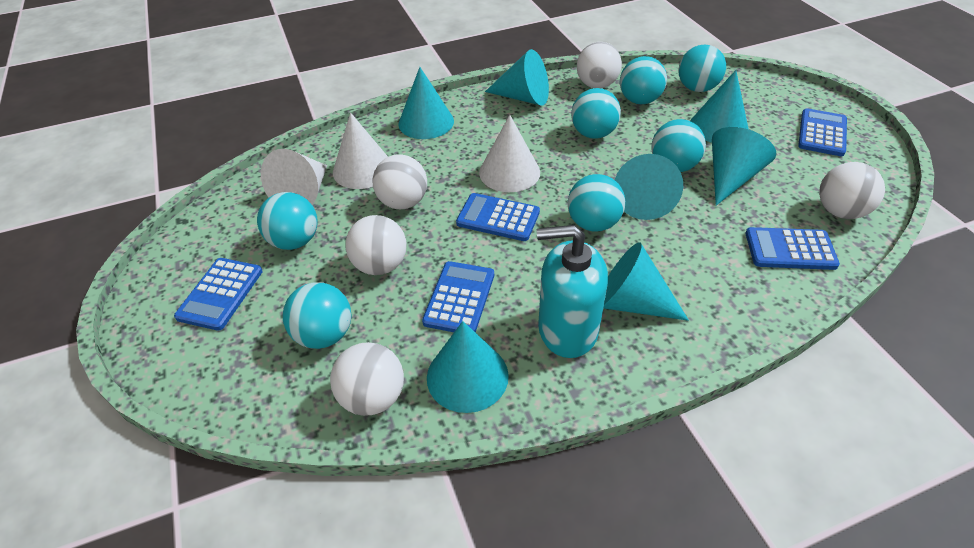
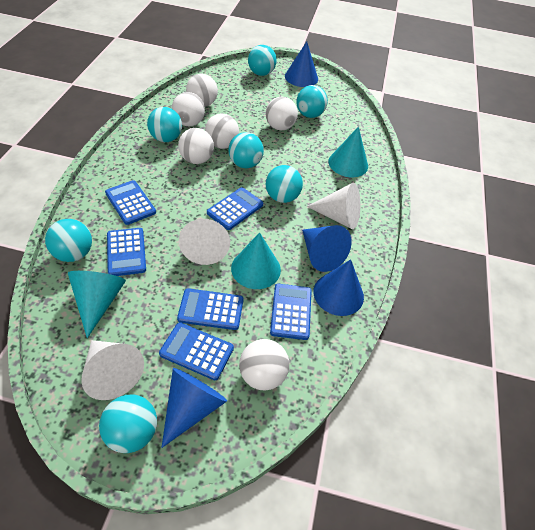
blue calculator: [174,258,263,331] [422,261,494,332] [456,193,540,241] [745,227,840,270] [798,108,847,156] = 5 -> [105,180,156,225] [107,228,146,276] [159,322,234,380] [177,288,244,330] [207,187,263,230] [270,284,312,340] = 6
blue cone: none = 0 -> [161,368,227,448] [285,42,318,87] [302,225,352,272] [313,259,364,316] = 4
turquoise cone: [398,67,454,139] [427,321,509,413] [485,49,549,106] [603,242,689,321] [615,154,683,220] [690,70,748,143] [712,127,776,206] = 7 -> [68,271,126,338] [231,232,281,289] [328,127,368,177] = 3
turquoise soap dispenser: [537,225,608,358] = 1 -> none = 0
white ball: [330,342,404,416] [345,215,406,275] [372,154,427,209] [577,42,622,88] [819,162,885,219] = 5 -> [172,92,205,126] [178,128,214,164] [186,74,218,107] [205,113,239,149] [239,339,289,390] [266,97,298,130] = 6

